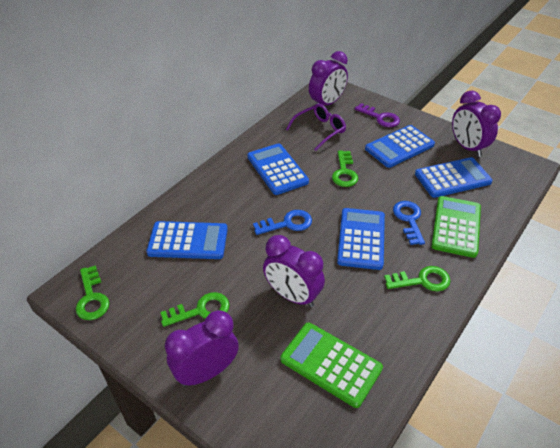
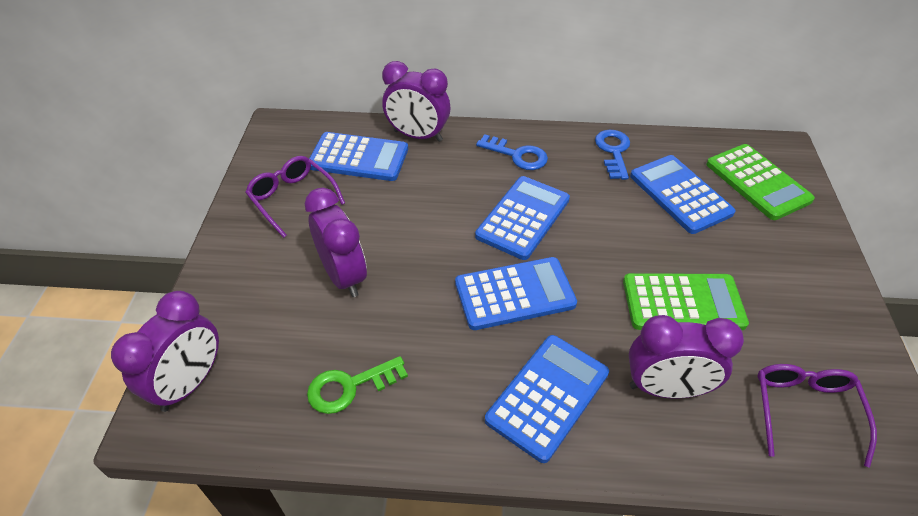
green key: [76,265,109,320] [160,292,230,327] [332,150,358,187] [384,266,451,292] = 4 -> [307,356,408,414] = 1
purple glasses: [286,104,346,151] = 1 -> [245,156,345,238] [757,364,877,468] = 2
purple key: [355,103,400,127] = 1 -> none = 0

